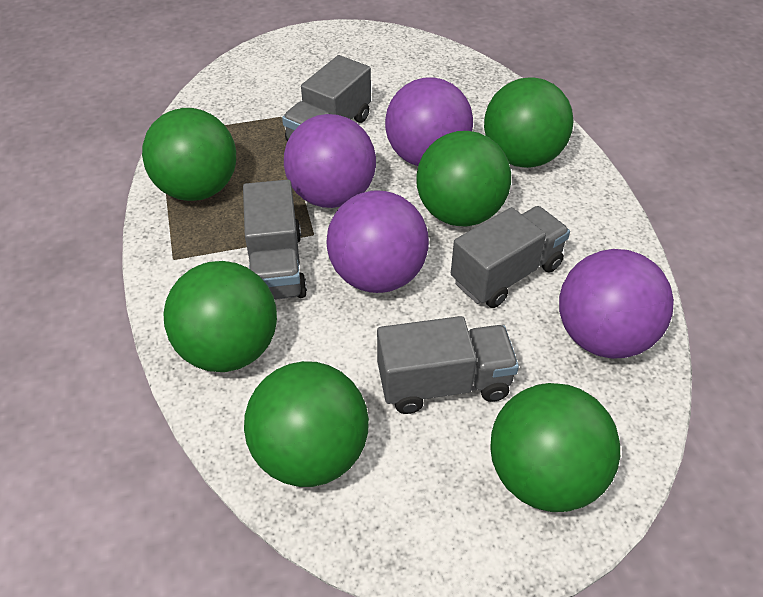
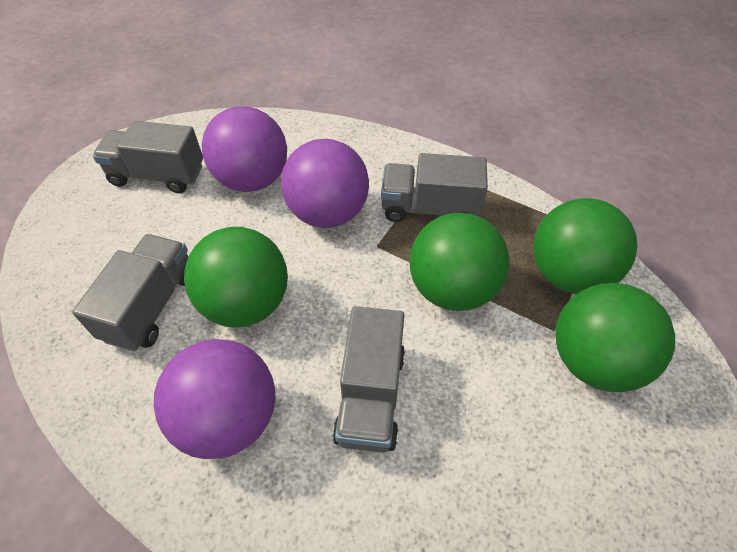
green ball: [142,108,236,201] [163,261,277,372] [244,361,369,487] [416,131,511,226] [484,77,573,168] [490,383,620,512] = 6 -> [184,227,288,327] [409,213,510,311] [533,198,637,294] [555,283,675,392] = 4
purple ball: [284,114,376,208] [326,190,429,293] [385,77,473,166] [559,249,674,359] = 4 -> [154,339,276,459] [202,106,287,192] [281,139,369,228] = 3

